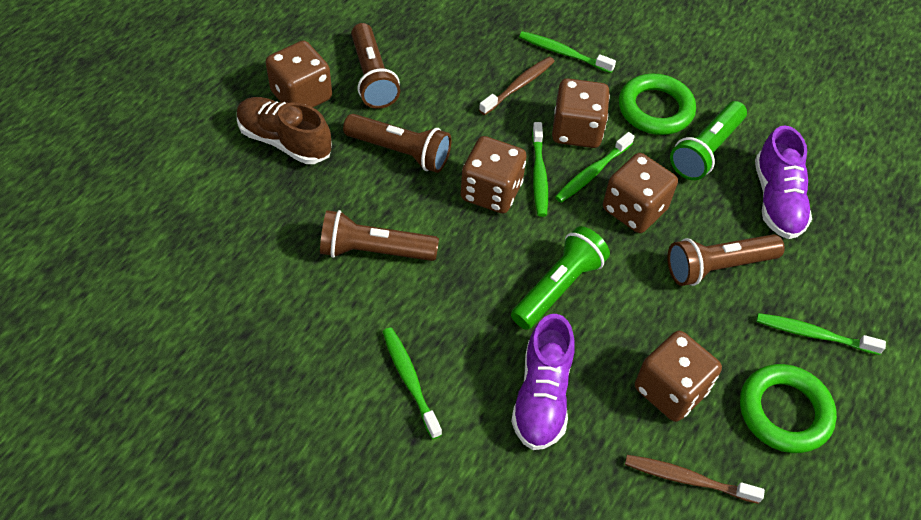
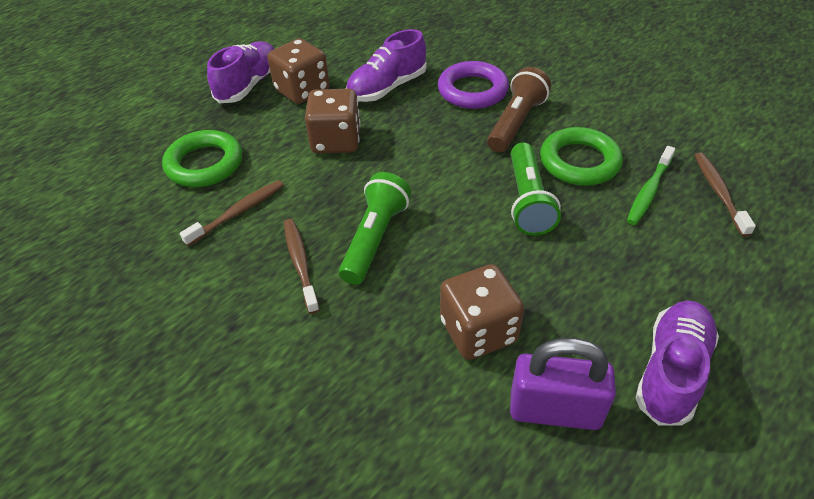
brown dice: [265,41,332,107] [461,136,527,214] [552,78,610,148] [603,153,678,233] [635,331,722,422] = 5 -> [267,38,330,104] [305,89,360,154] [440,264,524,360] = 3
brown flashlight: [320,210,439,261] [343,114,451,173] [351,23,400,109] [667,234,785,286] = 4 -> [487,67,551,153] = 1
brown shoe: [237,97,332,164] = 1 -> none = 0
brown toothbrush: [479,57,555,115] [625,455,765,504] = 2 -> [180,180,284,246] [284,219,320,314] [694,153,756,237] = 3
green toothbrush: [382,327,442,439] [519,31,616,73] [532,122,548,217] [555,132,635,203] [756,313,886,355] = 5 -> [627,146,675,225] = 1
purple padlock: none = 0 -> [510,338,616,430] = 1
purple ring: none = 0 -> [438,61,509,109] = 1
purple shoe: [511,314,575,450] [755,125,812,239] = 2 -> [207,42,274,103] [346,29,427,102] [635,300,719,426] = 3

